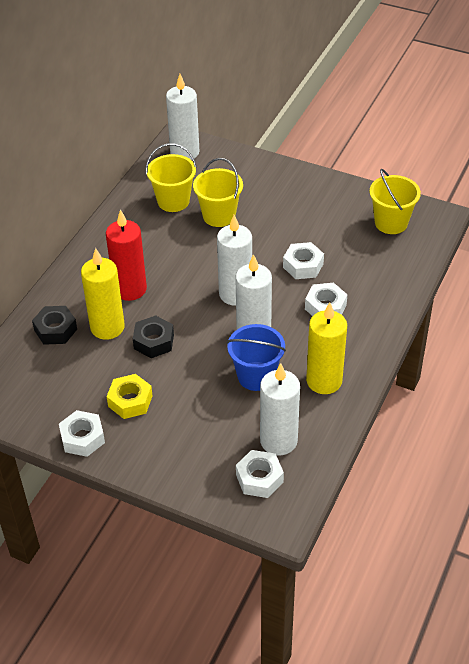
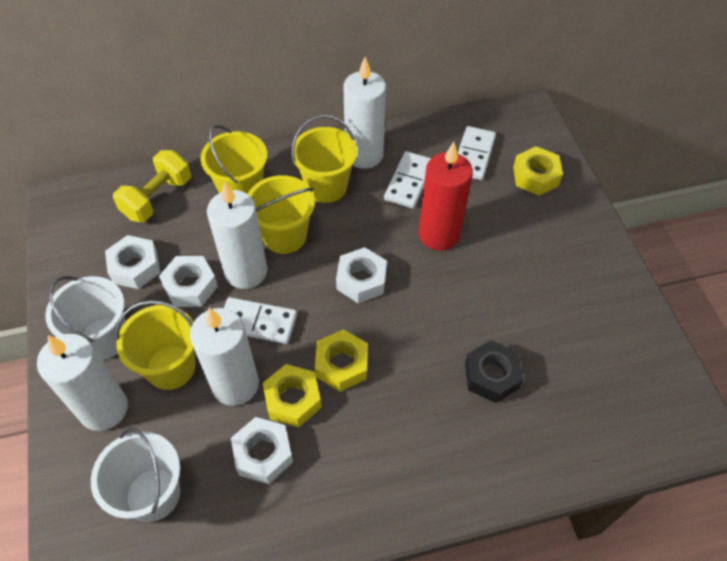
black nut: [32,306,77,345] [133,315,174,358] = 2 -> [465,340,523,403] = 1
blue bucket: [227,324,286,391] = 1 -> none = 0
white bucket: none = 0 -> [45,276,126,360] [91,428,180,522] = 2
white domino: none = 0 -> [224,297,297,344] [384,151,431,208] [458,126,496,180] = 3
yellow bucket: [146,143,197,212] [193,158,243,227] [369,169,421,234] = 3 -> [115,300,195,390] [200,125,267,194] [248,175,315,254] [291,115,357,203] = 4
yellow candle: [81,248,125,340] [306,302,347,394] = 2 -> none = 0
yellow dumbbell: none = 0 -> [113,150,191,222] = 1
yellow nut: [107,374,153,419] = 1 -> [263,364,322,428] [315,329,368,392] [513,146,563,196] = 3

